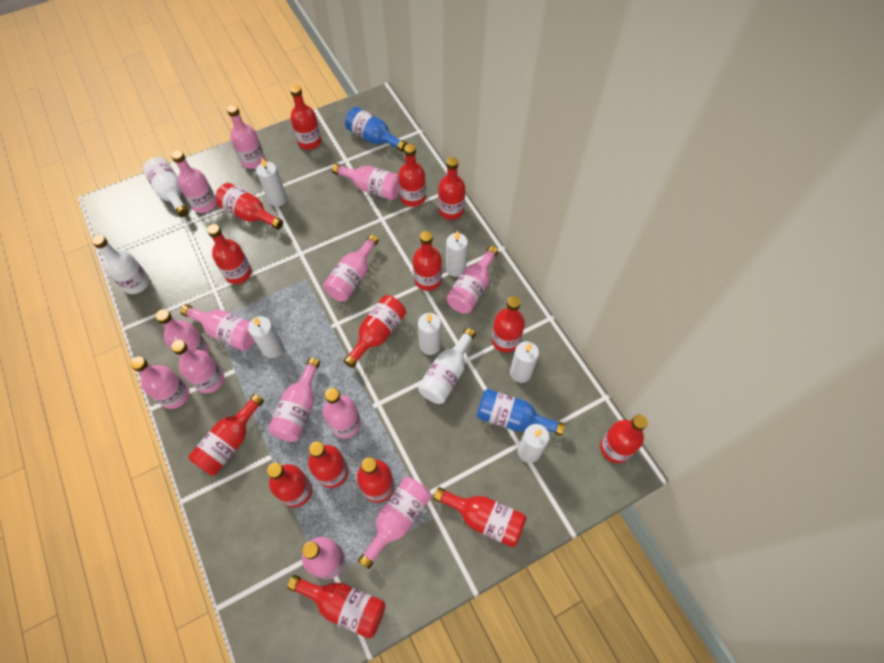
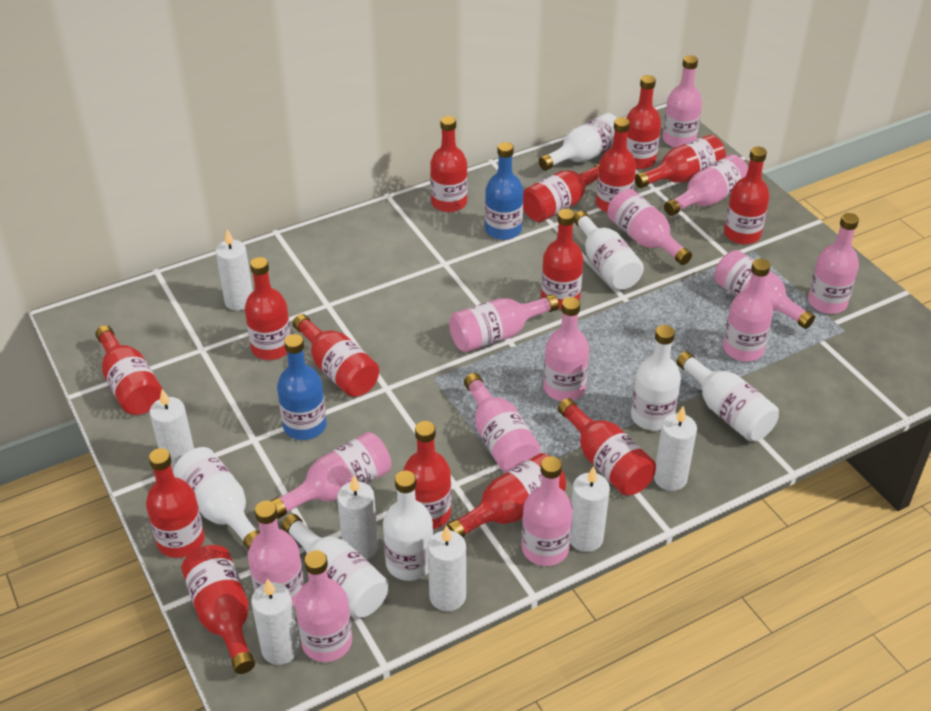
white bottle: [92,235,150,294] [143,157,189,217] [418,328,476,404] = 3 -> [173,447,260,550] [281,514,389,618] [383,471,433,581] [539,113,617,170] [574,211,644,290] [631,325,681,431] [676,351,779,442] = 7
white candle: [248,316,284,358] [256,158,287,207] [418,313,441,355] [446,231,468,277] [510,341,539,383] [518,424,550,463] = 6 -> [150,389,194,471] [215,229,253,311] [251,578,299,665] [337,475,378,560] [428,525,466,611] [570,466,610,552] [654,406,697,491] = 7

